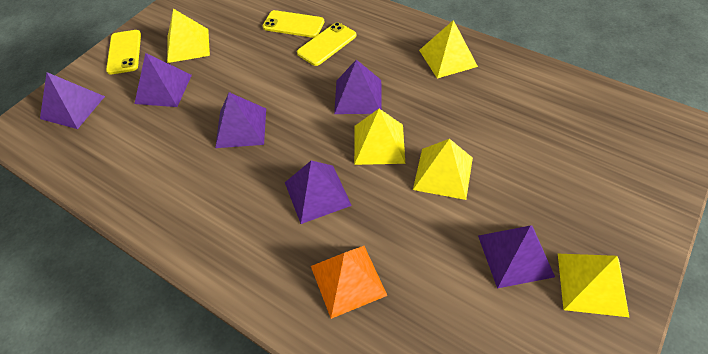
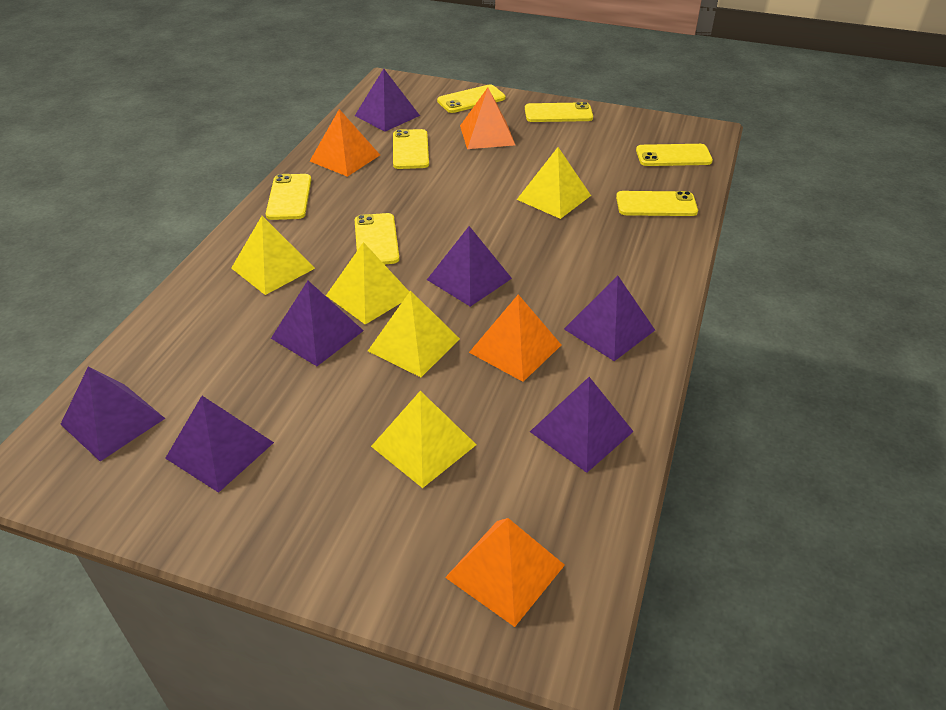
orange pyramid: [311,246,388,319] = 1 -> [310,109,380,177] [445,518,565,627] [460,88,515,149] [469,294,561,382] = 4
purple pyramid: [40,72,105,129] [134,53,192,107] [215,92,266,148] [285,160,352,224] [334,60,382,114] [478,225,555,288] = 6 -> [60,366,165,461] [165,396,274,493] [271,281,364,366] [355,69,420,132] [427,226,512,307] [530,377,634,473] [564,276,655,361] = 7
yellow phone: [106,30,141,75] [263,10,324,38] [297,22,356,66] = 3 -> [266,174,311,220] [355,213,399,265] [393,129,429,169] [437,84,506,113] [525,102,593,122] [616,191,698,216] [636,144,713,166] = 7

